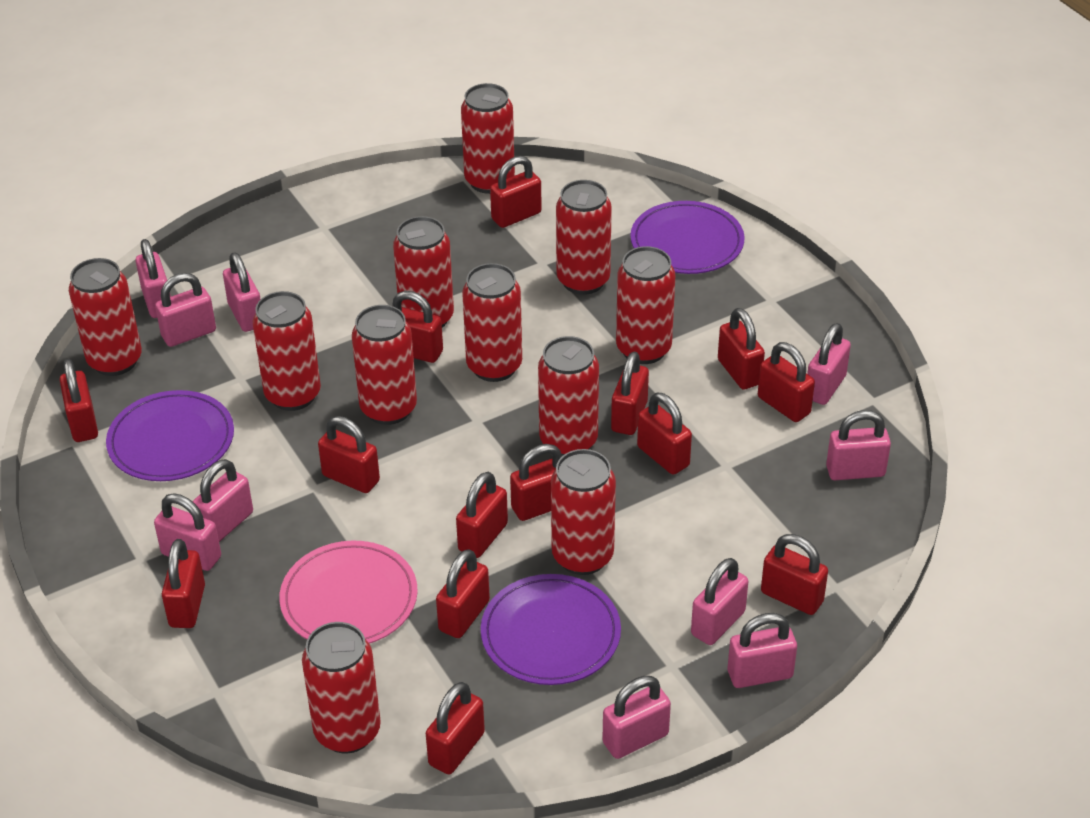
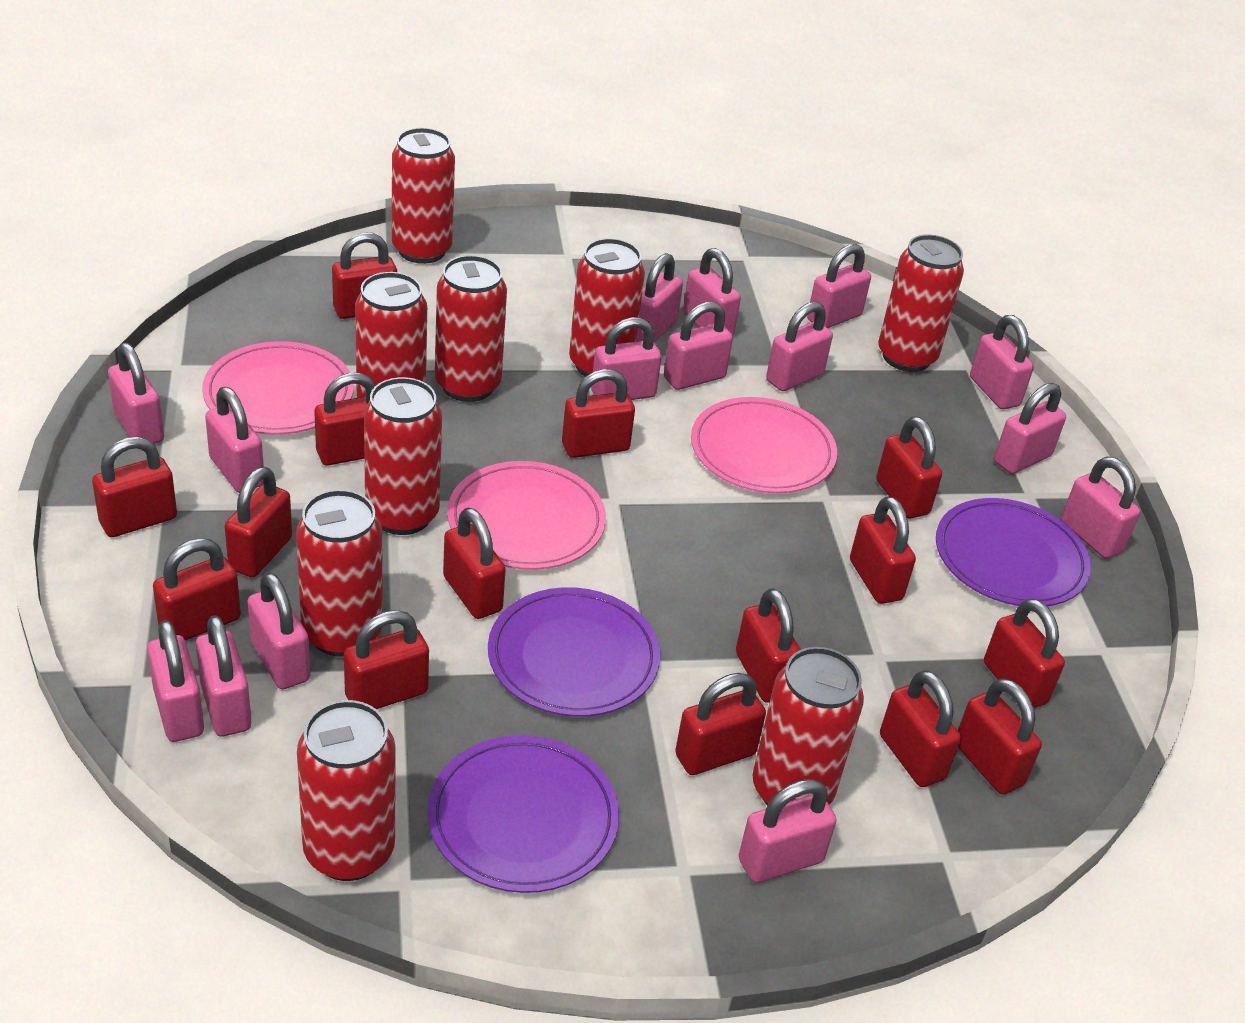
pink padlock: [136,239,171,318] [154,493,221,571] [155,273,216,347] [193,459,253,542] [223,252,260,332] [602,676,671,759] [691,558,748,645] [728,613,797,688] [807,323,851,405] [826,410,891,480] = 10 -> [108,343,164,444] [147,620,204,742] [196,615,251,737] [205,387,264,493] [248,572,310,689] [591,317,662,400] [636,253,683,342] [664,302,733,390] [683,248,741,336] [739,779,836,883] [766,302,833,391] [807,244,871,328] [970,315,1034,409] [994,383,1066,474] [1061,457,1140,558] = 15
pink plate: [279,541,418,644] = 1 -> [202,341,354,434] [447,461,606,570] [691,397,837,493] = 3
red can: [69,258,142,376] [253,291,321,411] [302,622,381,754] [352,305,417,425] [393,216,454,328] [461,83,515,194] [462,263,522,382] [538,336,599,456] [551,449,616,575] [556,180,612,295] [616,246,675,364] = 11 -> [296,489,383,657] [297,700,396,881] [355,272,427,398] [364,377,442,535] [392,128,455,264] [435,255,507,402] [569,238,645,377] [753,647,864,805] [878,235,964,372] = 9
red padlock: [60,359,98,442] [162,539,205,628] [318,416,380,493] [392,291,443,363] [426,682,485,774] [436,549,490,638] [456,472,508,558] [490,156,542,228] [510,444,562,521] [611,352,649,435] [637,392,692,475] [718,308,765,390] [758,342,815,422] [761,534,828,615] = 14 -> [92,437,177,537] [153,538,241,641] [225,467,292,577] [314,373,376,465] [332,232,397,319] [344,610,429,709] [443,508,506,619] [562,369,635,458] [675,673,766,775] [736,588,801,703] [850,496,916,604] [876,416,942,518] [880,670,961,787] [958,678,1042,794] [984,598,1065,708] = 15

